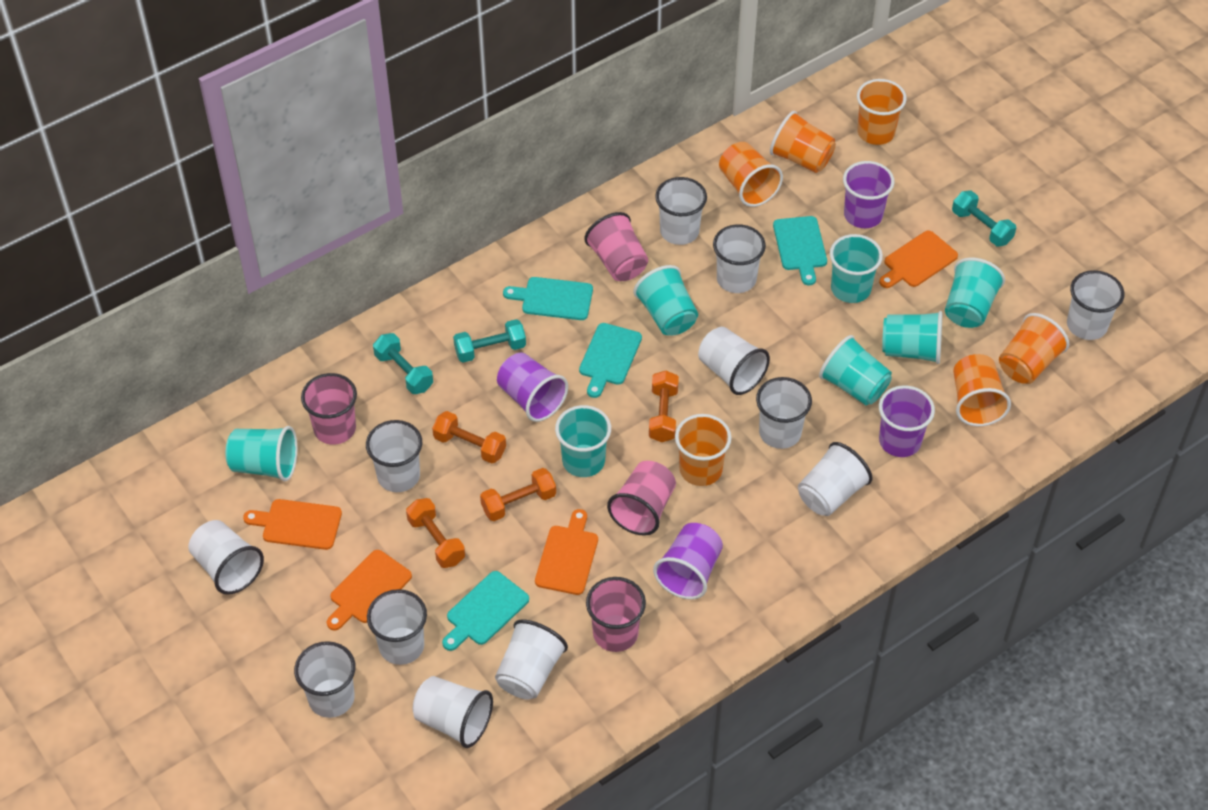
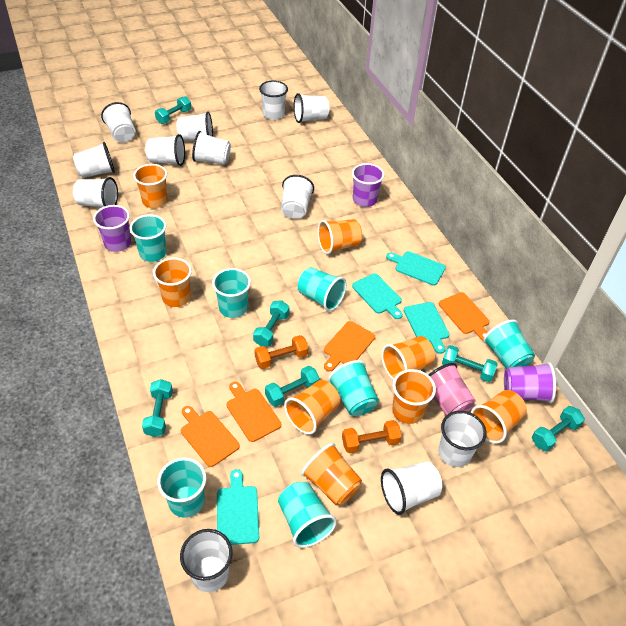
orange cup: [675,414,732,486] [719,142,783,207] [770,111,836,173] [857,79,907,145] [953,354,1011,426] [999,313,1069,384] = 6 -> [133,164,168,208] [153,258,192,307] [284,380,340,435] [301,443,362,506] [317,219,362,255] [381,336,435,380] [392,369,436,424] [470,390,527,444] = 8
orange dumbbell: [406,498,465,568] [432,411,506,464] [480,468,556,521] [649,371,679,442] = 4 -> [254,335,308,369] [342,420,402,453] = 2
pink cup: [301,373,357,445] [584,212,648,281] [586,577,646,652] [607,461,676,536] = 4 -> [429,363,476,416] = 1
purple cup: [497,353,568,422] [653,523,723,600] [843,161,894,228] [879,385,935,457] = 4 -> [93,205,131,252] [352,163,385,207] [504,362,556,403] = 3
turquoise dumbbell: [373,333,433,394] [453,319,526,363] [952,191,1016,246] = 3 -> [142,379,173,437] [155,96,191,124] [253,300,289,346] [265,366,320,407] [442,345,498,382] [532,406,585,452] = 6

